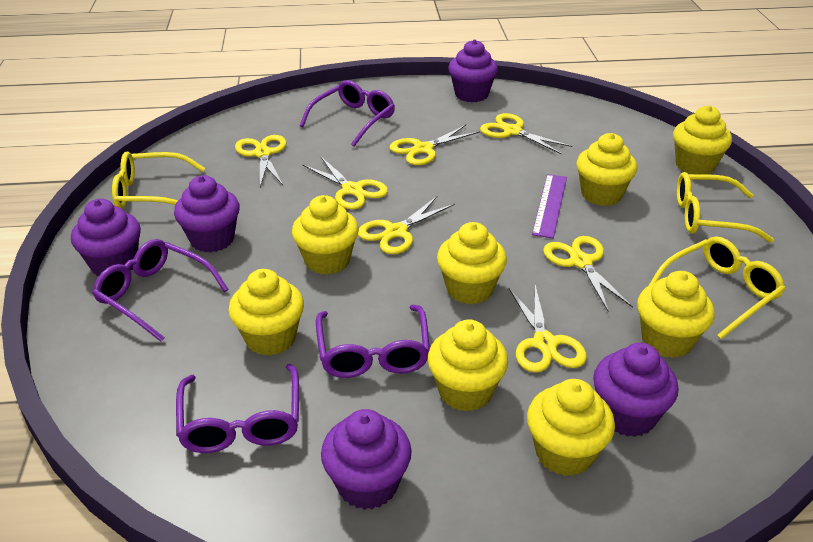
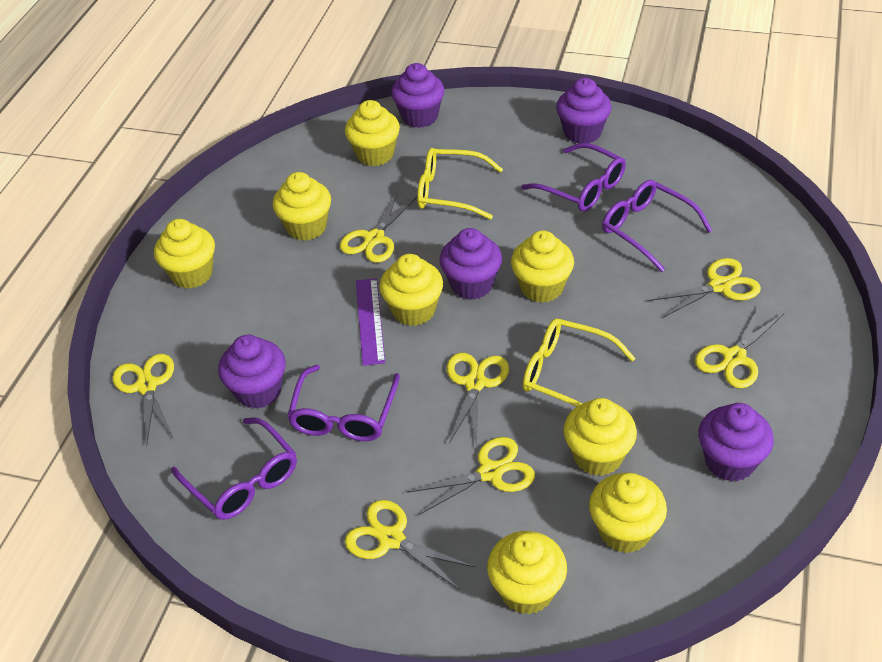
yellow glasses: [112,152,205,209] [648,237,785,339] [677,172,774,243] = 3 -> [417,148,503,220] [523,319,636,407] = 2

